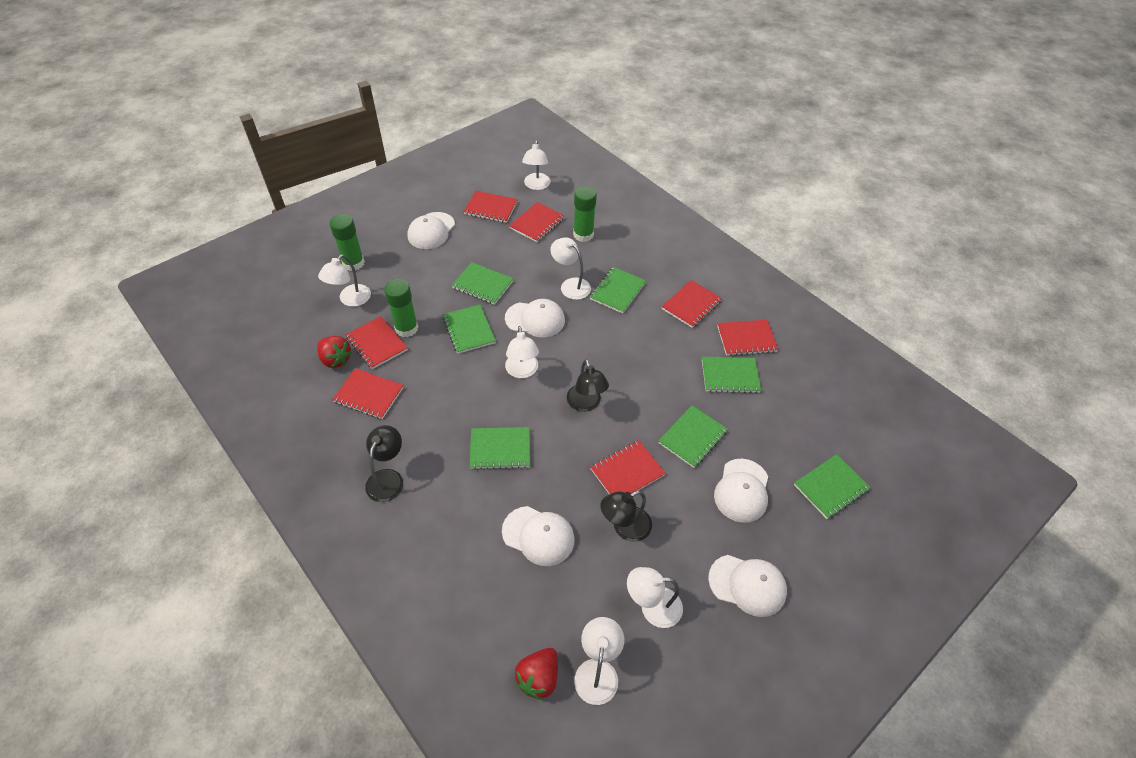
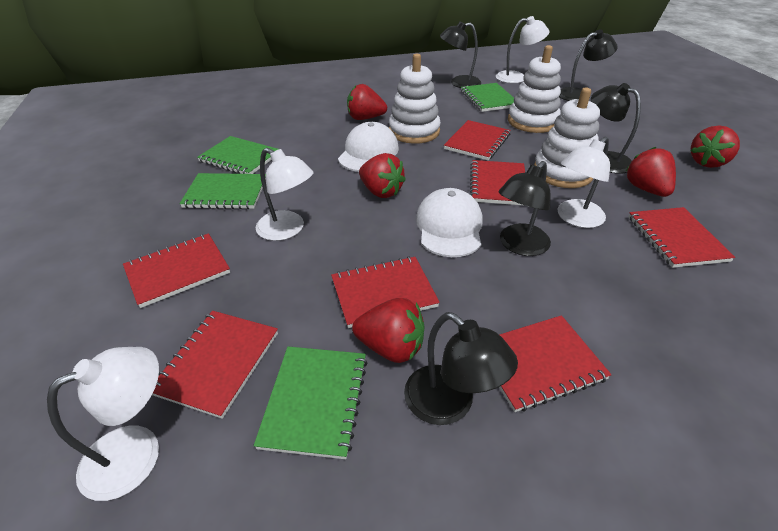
black lamp: [365,425,403,502] [567,359,609,412] [601,490,652,542] = 3 -> [404,312,518,425] [440,21,481,88] [499,161,551,256] [559,29,618,101] [591,83,641,174] = 5
green glue stick: [330,214,365,271] [384,279,418,337] [573,186,597,242] = 3 -> none = 0
green notebook: [442,305,496,354] [452,262,514,305] [470,427,530,470] [590,267,646,314] [659,405,728,468] [702,357,761,393] [794,454,871,519] = 7 -> [180,173,266,209] [197,136,279,174] [254,346,367,459] [461,83,514,112] = 4
red strawberry: [317,336,352,368] [515,648,558,700] = 2 -> [347,84,387,120] [352,298,425,363] [359,153,406,198] [626,147,676,197] [691,126,740,168] = 5
white cap: [407,212,455,249] [502,506,575,566] [505,299,565,337] [708,555,787,617] [714,459,768,523] = 5 -> [338,122,399,172] [416,188,483,257] = 2
white lamp: [318,255,371,307] [505,326,539,378] [522,141,551,190] [550,237,591,300] [574,617,624,705] [627,567,683,628] = 6 -> [47,347,159,501] [256,148,314,241] [496,16,549,83] [557,137,610,228] = 4
white stacking toy: none = 0 -> [389,54,441,144] [508,45,561,133] [534,88,600,188] = 3

